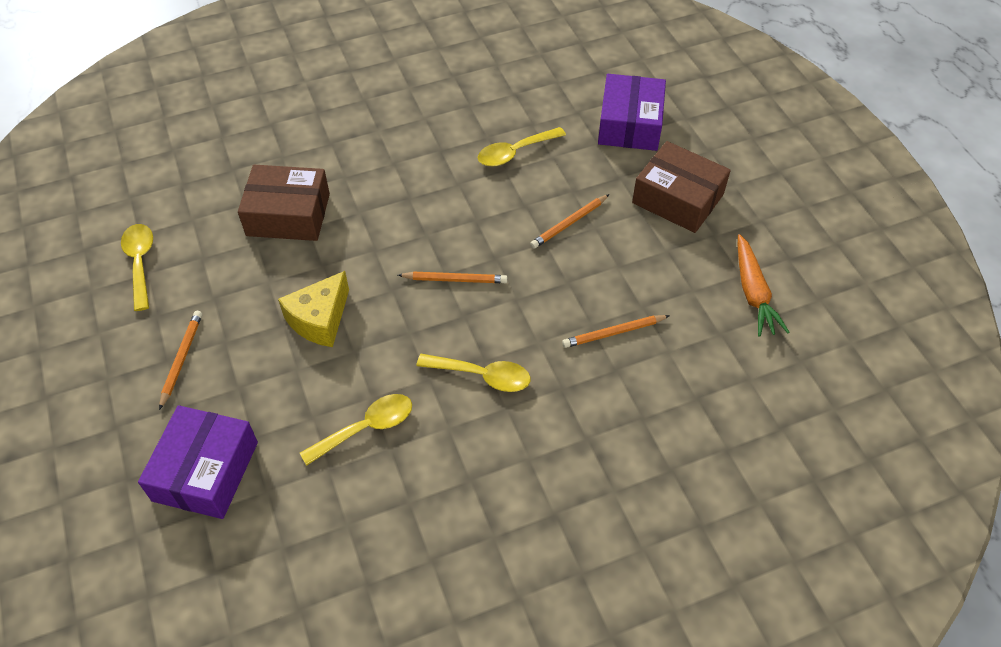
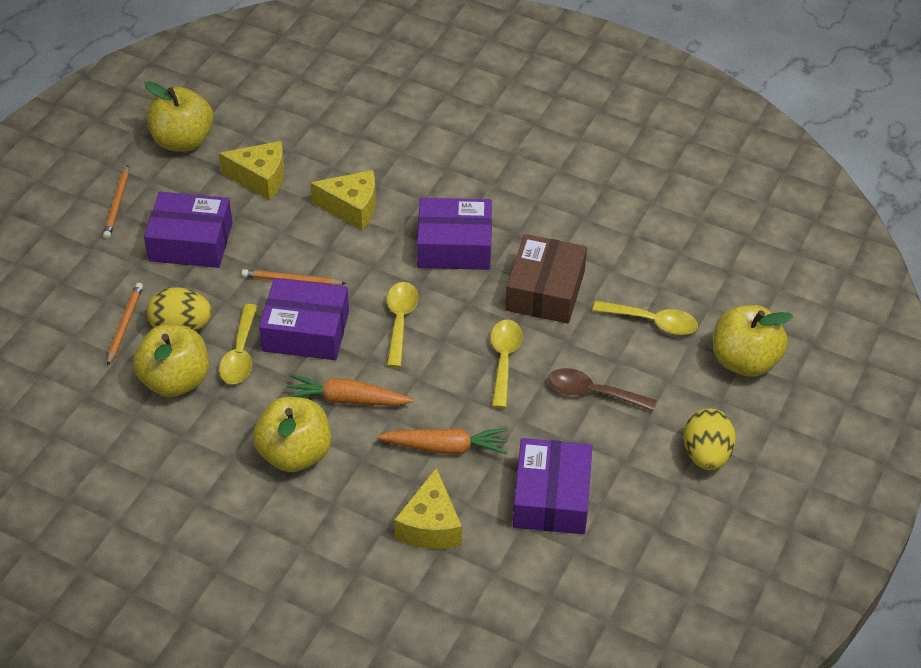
brown box: [238,165,330,241] [632,141,731,233] = 2 -> [506,234,587,324] = 1
brown spoon: none = 0 -> [548,368,657,411] = 1
orange carrot: [738,234,789,337] = 1 -> [285,374,414,406] [377,428,508,454] = 2
orange pencil: [159,311,202,410] [398,271,507,283] [530,194,610,249] [562,315,670,348] = 4 -> [103,165,129,239] [107,283,143,366] [241,269,347,285] = 3
purple box: [138,405,258,519] [598,74,666,151] = 2 -> [144,192,233,268] [259,278,349,360] [417,198,492,270] [513,438,592,534] = 4
yellow apple: none = 0 -> [133,324,209,397] [145,81,213,151] [253,397,331,472] [713,305,793,377] = 4
yellow cheese: [278,271,349,347] = 1 -> [219,141,285,200] [310,170,376,230] [394,467,462,549] = 3
yellow egg: none = 0 -> [147,287,212,331] [684,408,736,470] = 2

